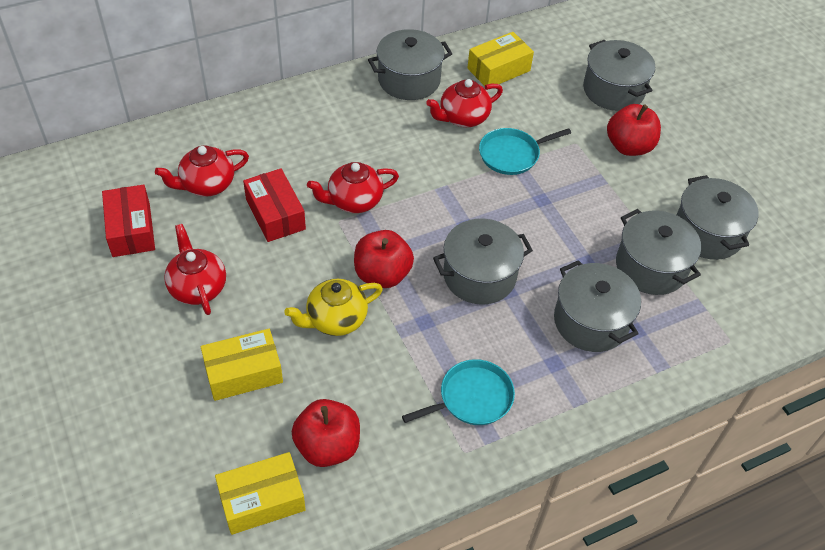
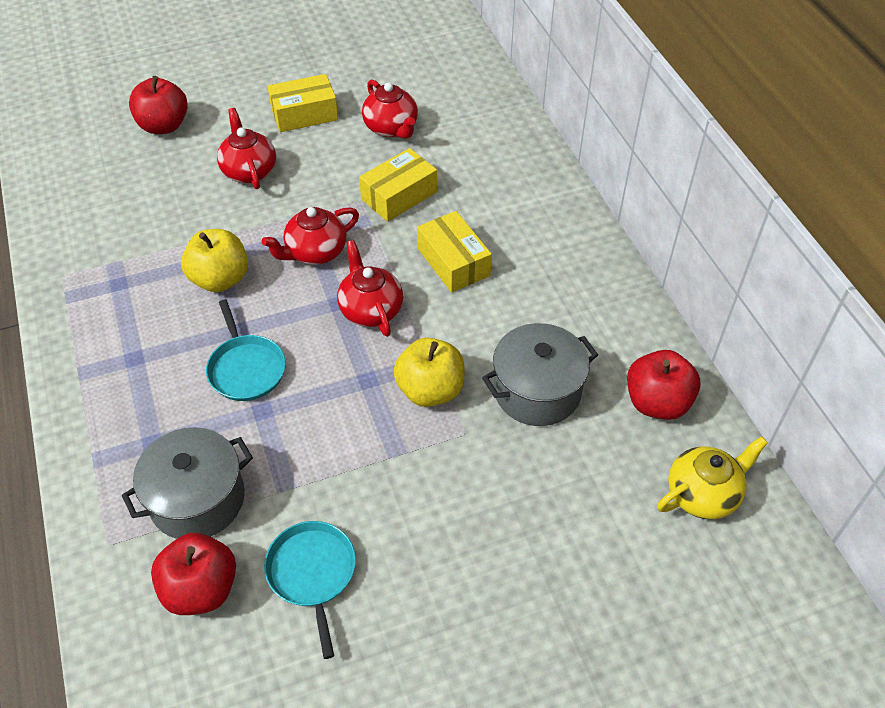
grey pot: [368,29,452,100] [433,219,533,304] [554,260,641,352] [583,40,655,111] [616,209,701,295] [677,175,759,260] = 6 -> [122,427,253,539] [482,323,598,426] = 2
red box: [102,184,155,257] [243,168,306,242] = 2 -> none = 0
yellow apple: none = 0 -> [181,229,248,292] [393,338,464,407] = 2

